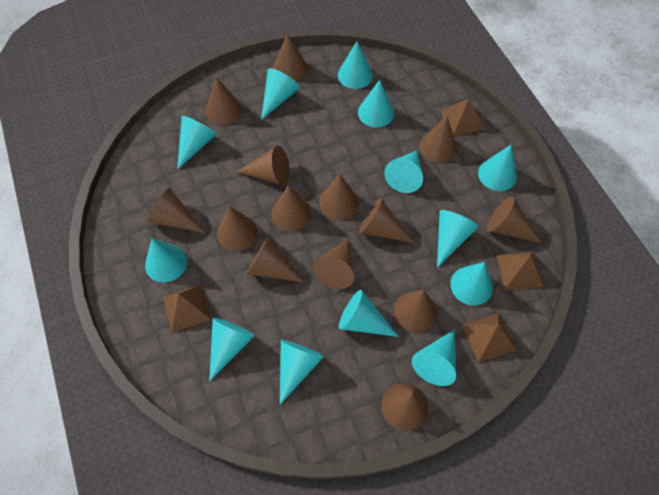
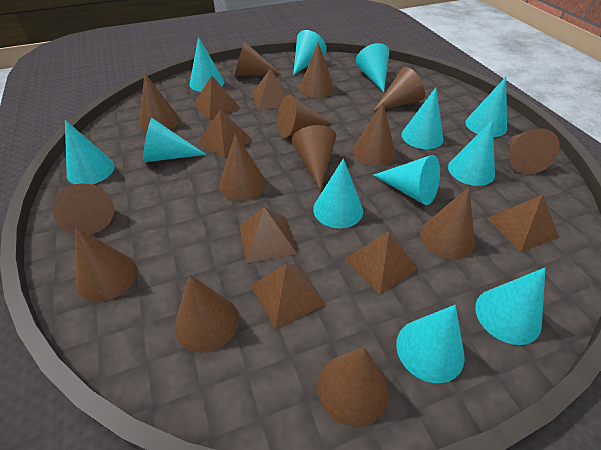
brown pyramid: [163,285,212,332] [440,99,485,137] [462,313,516,363] [496,252,543,290] = 4 -> [194,76,241,120] [198,110,253,158] [239,207,297,263] [251,264,326,330] [253,69,287,110] [344,232,418,295] [487,195,559,252] = 7
turquoise cone: [145,238,187,283] [177,116,217,170] [209,318,255,381] [261,68,300,120] [280,340,324,405] [338,41,373,89] [339,290,399,337] [358,80,394,127] [384,151,423,193] [412,329,456,386] [437,210,479,268] [450,262,493,306] [478,145,517,191] = 13 -> [65,120,115,184] [143,118,206,162] [189,37,224,92] [293,30,327,75] [313,158,363,228] [356,43,389,92] [373,155,440,205] [396,305,465,383] [402,88,443,149] [448,120,495,186] [466,77,507,137] [475,268,546,345] = 12

